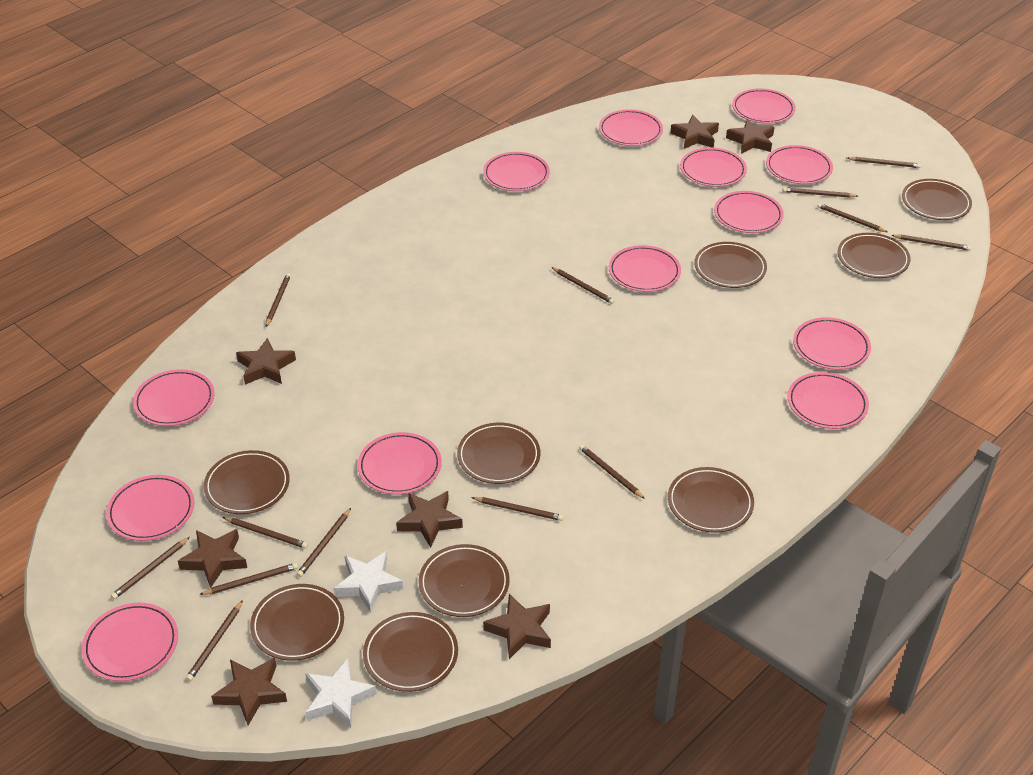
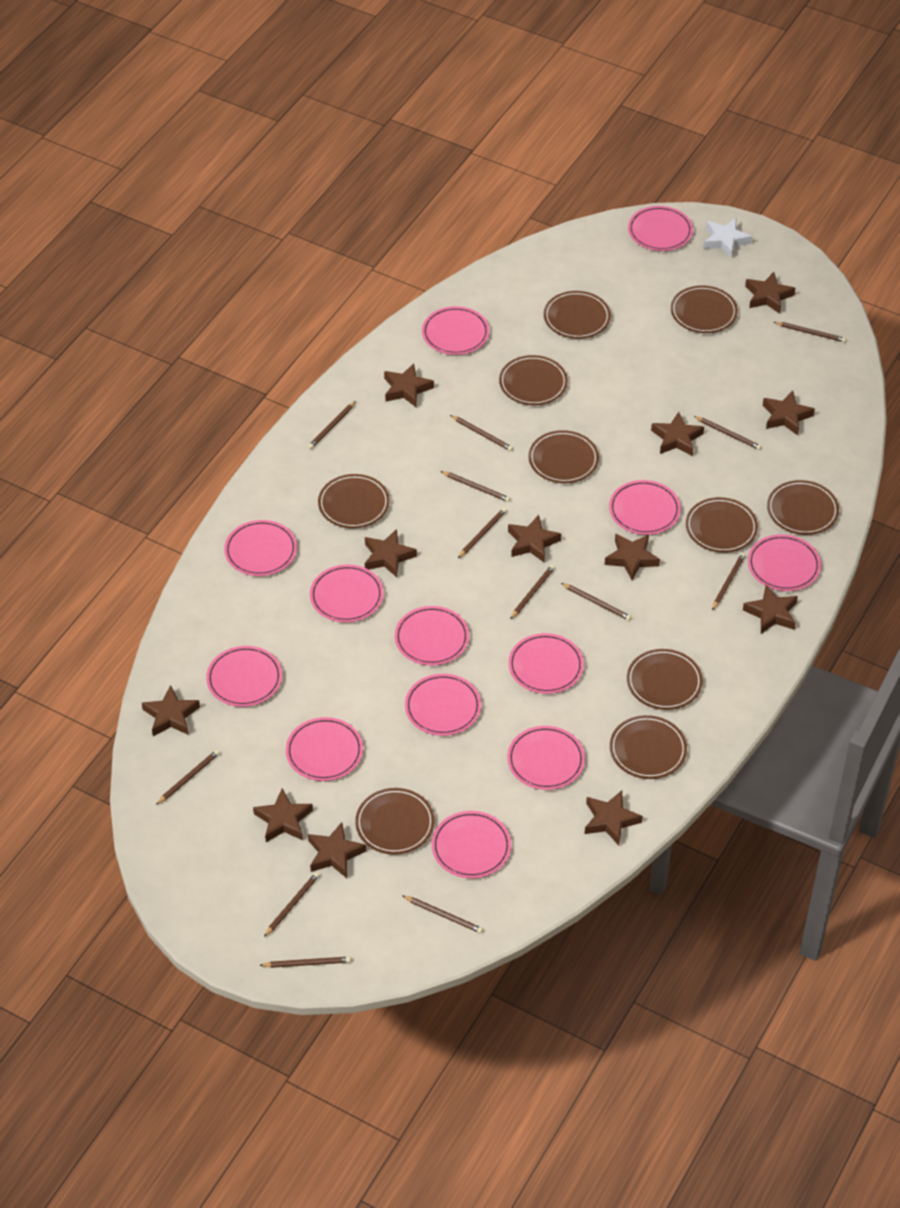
brown plate: [204,450,290,514] [250,584,344,661] [363,612,458,692] [419,544,510,617] [457,423,540,484] [668,467,754,533] [694,242,767,288] [838,233,911,278] [902,179,972,220] = 9 -> [318,474,390,529] [355,788,435,855] [499,355,568,405] [528,430,599,483] [544,291,611,339] [610,715,687,779] [627,649,703,710] [671,285,738,333] [686,497,758,553] [767,480,839,535] = 10
brown star: [178,529,247,588] [211,658,287,725] [236,338,296,385] [396,491,463,548] [483,594,551,659] [670,114,719,149] [726,119,774,154] = 7 -> [142,685,200,736] [253,788,313,842] [308,822,366,878] [365,529,417,577] [384,363,434,407] [508,515,561,562] [585,790,643,845] [605,533,660,580] [651,412,704,456] [743,585,798,634] [745,272,795,314] [763,391,815,436] = 12
white star: [305,658,377,728] [334,551,403,613] = 2 -> [704,218,752,258] = 1

